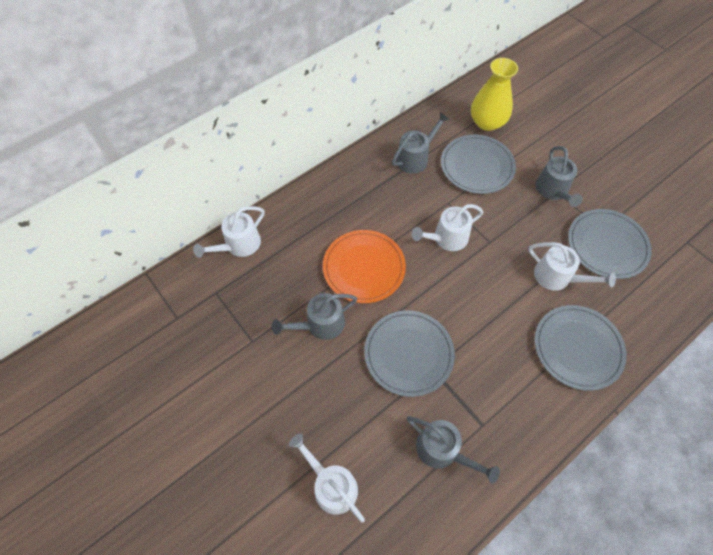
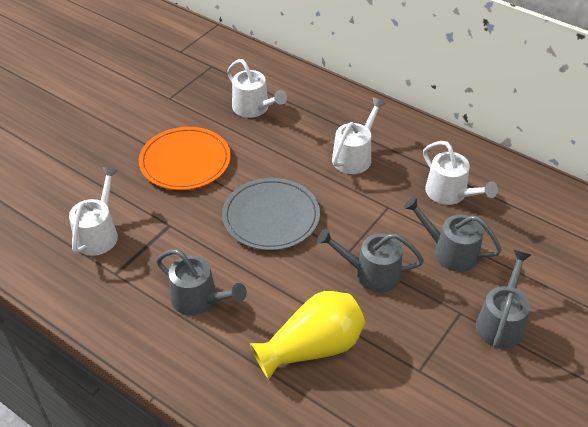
grey plate: [364,310,455,397] [441,134,516,194] [535,305,627,391] [568,209,652,279] = 4 -> [222,178,320,250] = 1

